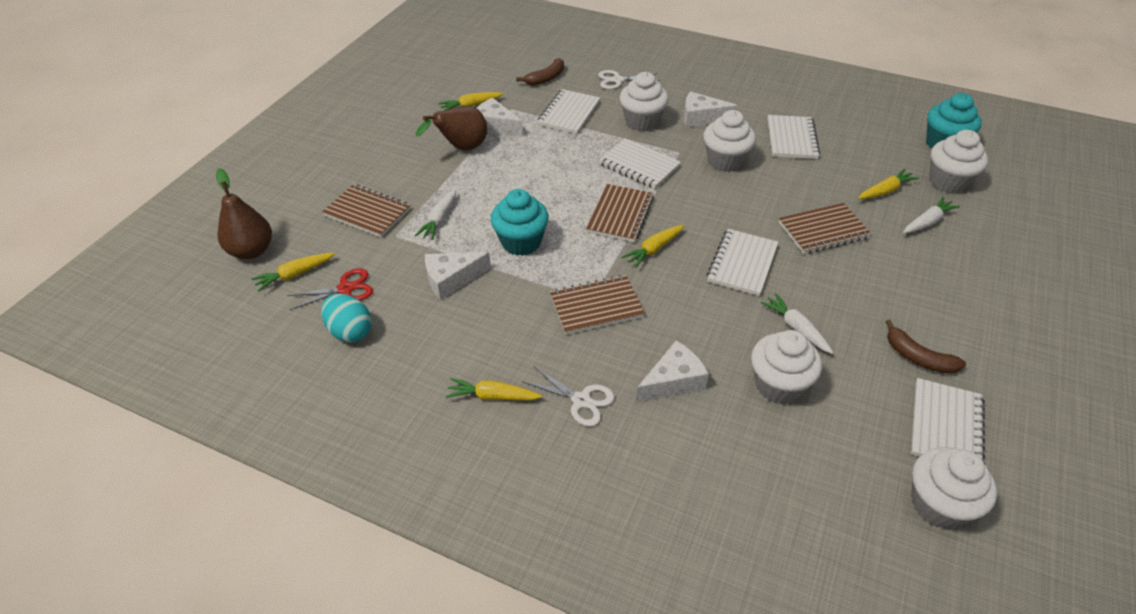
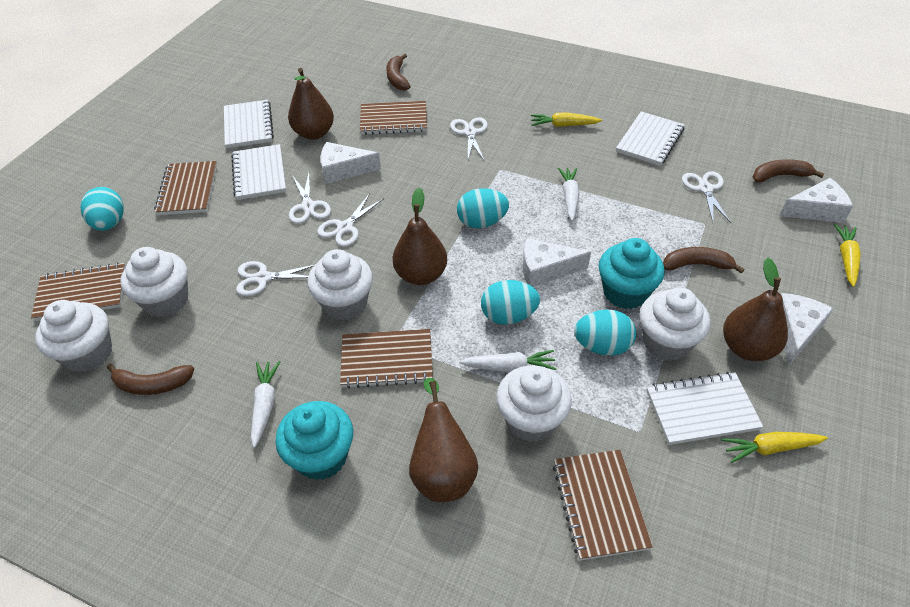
brown banana: [516,58,564,85] [885,320,966,374] = 2 -> [107,364,194,395] [386,53,411,91] [663,247,745,274] [753,160,825,183] = 4
brown notebook: [322,184,410,237] [550,275,645,335] [586,184,654,242] [779,203,871,254] = 4 -> [31,262,126,321] [154,161,217,215] [340,329,433,389] [360,101,427,135] [553,450,653,560] = 5
brown pear: [216,168,272,259] [416,106,487,150] = 2 -> [288,68,334,140] [392,187,447,285] [409,378,478,502] [723,258,788,361] = 4
red scissors: [287,268,373,310] = 1 -> none = 0
turquoise egg: [321,294,372,342] = 1 -> [80,187,124,231] [457,188,509,228] [481,280,540,325] [574,309,636,356] = 4
white notebook: [537,89,600,134] [599,138,681,189] [707,229,778,296] [768,115,820,159] [911,378,985,464] = 5 -> [224,100,274,148] [231,144,286,200] [616,111,685,166] [646,372,763,445] = 4
white scissors: [522,367,614,426] [598,70,660,89] = 2 -> [236,261,314,296] [289,173,331,224] [317,193,384,247] [450,117,488,160] [682,171,731,223] = 5
yellow carrot: [251,253,335,292] [439,92,503,111] [446,378,542,400] [621,225,684,268] [858,169,919,199] = 5 -> [531,113,602,127] [721,432,828,463] [834,224,861,287] = 3

